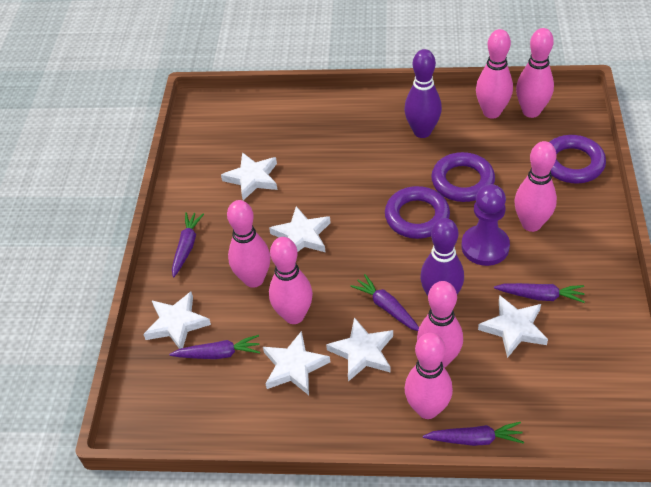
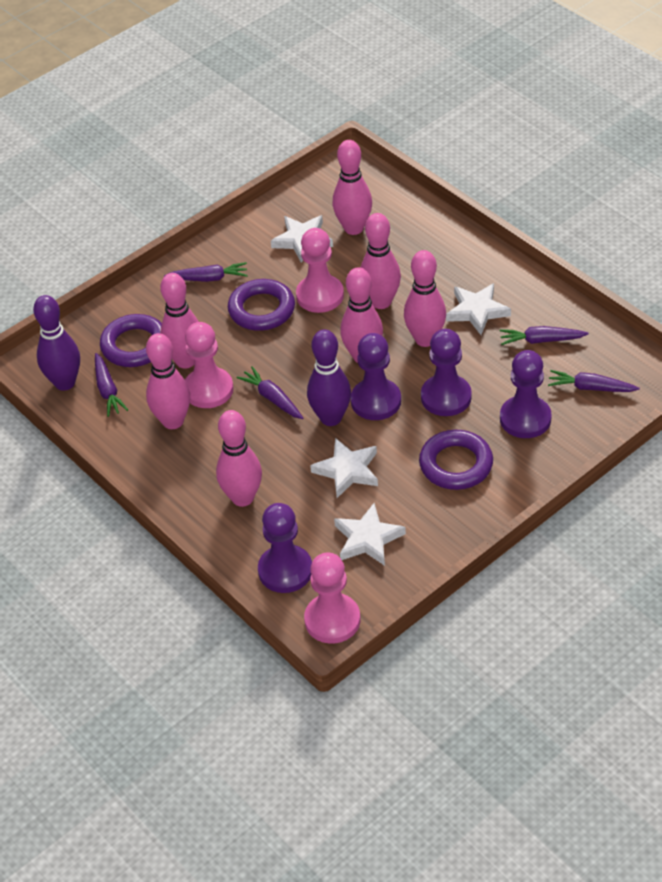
pink pawn: none = 0 -> [185,322,234,408] [296,228,344,313] [304,552,360,644] = 3
purple pawn: [461,184,510,266] = 1 -> [258,503,312,593] [351,333,401,420] [421,329,472,416] [500,350,552,438] = 4
white star: [143,292,211,349] [221,152,277,201] [263,331,330,395] [269,206,331,252] [326,317,393,382] [478,295,548,358] = 6 -> [271,215,333,263] [310,438,378,498] [334,503,406,566] [446,283,511,335] = 4

